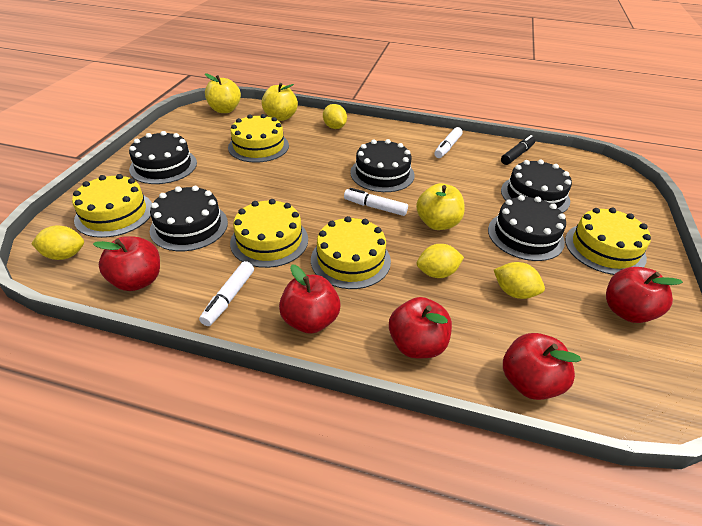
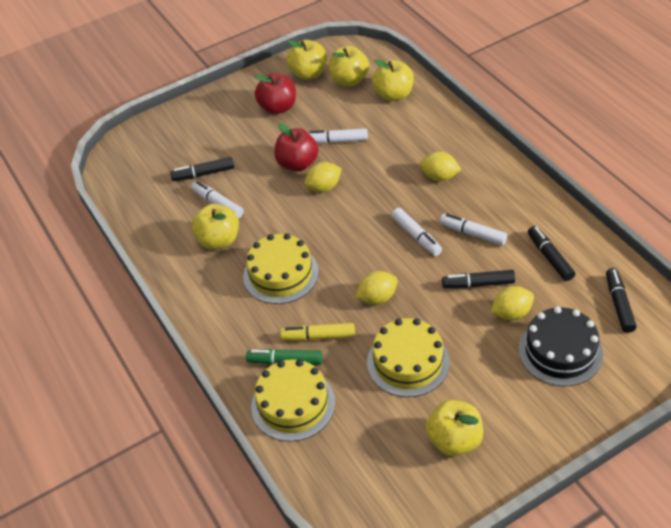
black cake: [129,131,197,184] [150,186,228,251] [350,139,414,192] [488,195,566,261] [501,159,572,213] = 5 -> [518,307,603,386] = 1
black marker: [501,135,535,165] = 1 -> [170,157,234,181] [442,270,515,288] [528,226,575,281] [606,268,637,333] = 4
green marker: none = 0 -> [246,349,322,365] = 1
red apple: [93,236,160,291] [279,264,340,334] [389,297,452,358] [503,333,581,400] [606,267,683,323] = 5 -> [254,73,296,114] [274,123,318,171] = 2
white marker: [199,261,254,326] [344,188,408,216] [434,127,462,158] = 3 -> [191,181,243,219] [308,128,368,143] [392,208,442,256] [440,214,507,246] = 4
yellow apple: [205,73,241,113] [262,83,298,121] [416,183,465,230] = 3 -> [192,204,239,250] [287,40,327,80] [329,46,369,86] [372,60,414,101] [426,400,483,456] = 5
yellow cake: [72,174,152,238] [228,114,289,163] [230,199,308,268] [311,216,391,289] [565,208,651,275] = 5 -> [243,233,319,304] [251,359,335,442] [367,318,450,397] = 3
yellow marker: none = 0 -> [280,323,355,341] = 1

